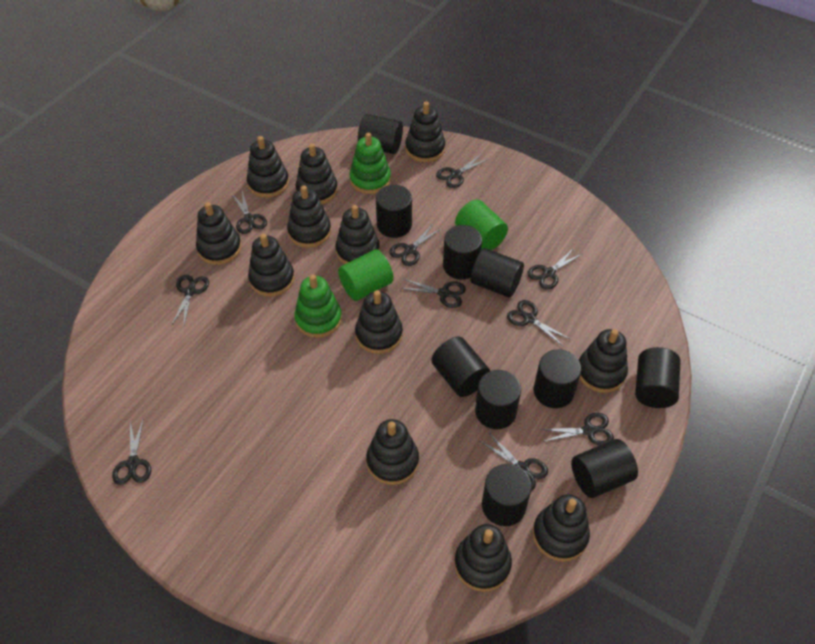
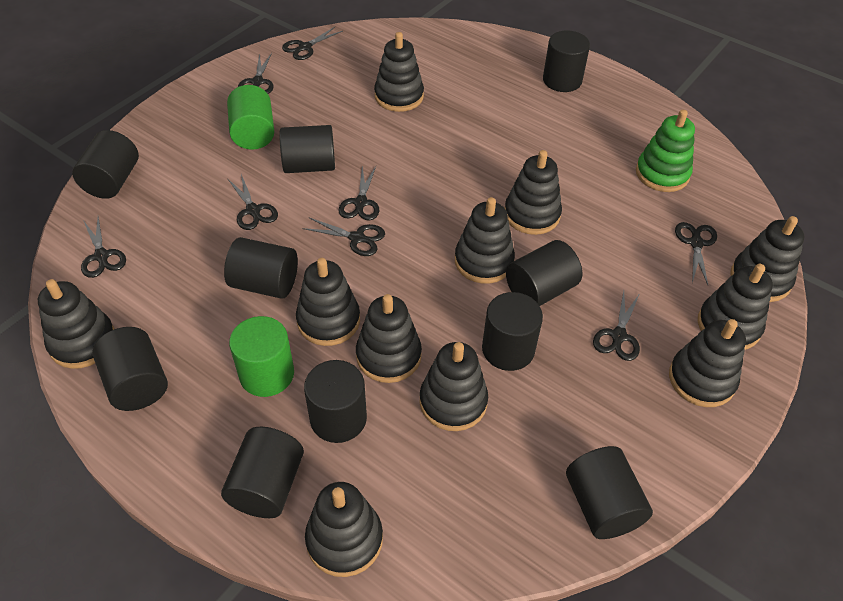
black scissors: [112,418,151,485] [171,275,209,326] [232,191,267,234] [389,224,442,266] [400,279,466,308] [436,154,489,188] [480,433,548,491] [507,300,570,346] [527,248,582,290] [539,413,614,445] = 10 -> [81,217,126,278] [227,174,278,230] [238,53,274,94] [282,27,343,60] [303,218,385,256] [338,166,379,221] [593,291,640,361] [675,222,717,285] = 8
black stacking toy: [196,202,241,265] [247,136,289,198] [248,234,295,297] [287,185,331,248] [296,143,338,204] [335,205,380,264] [355,290,403,354] [366,419,419,485] [405,102,445,162] [454,524,512,592] [533,494,590,561] [579,329,628,393] = 12 -> [38,279,115,369] [296,258,360,346] [305,482,383,577] [356,294,422,383] [374,32,424,112] [420,342,488,431] [455,197,515,284] [505,150,562,235] [669,319,746,407] [698,264,773,350] [730,216,804,302] = 11
green stacking toy: [294,275,342,338] [349,133,391,194] = 2 -> [636,110,695,192] = 1

